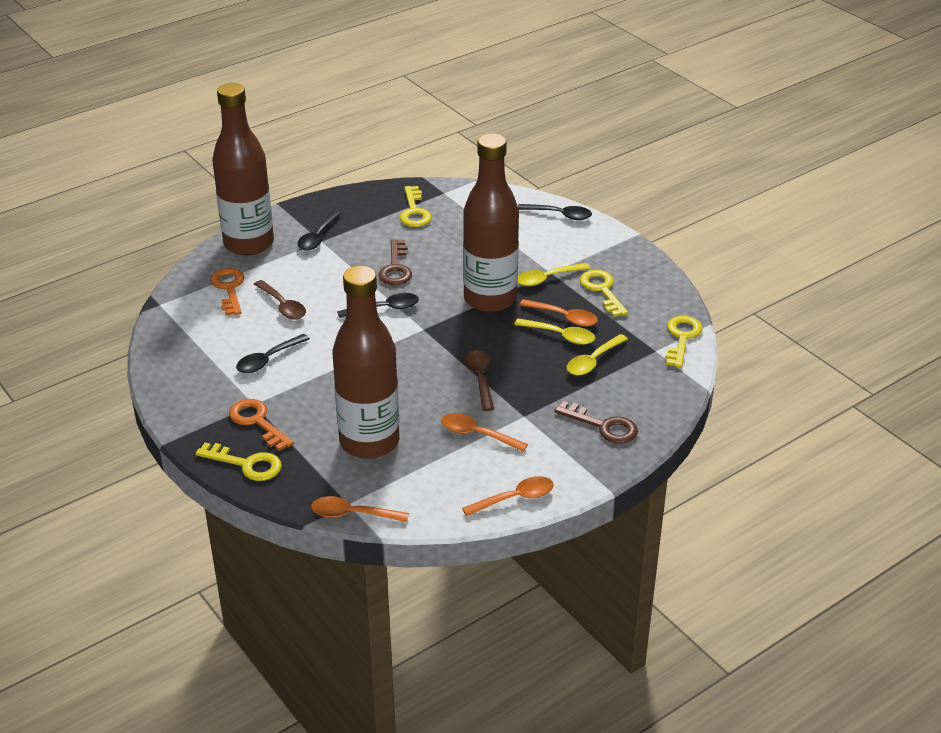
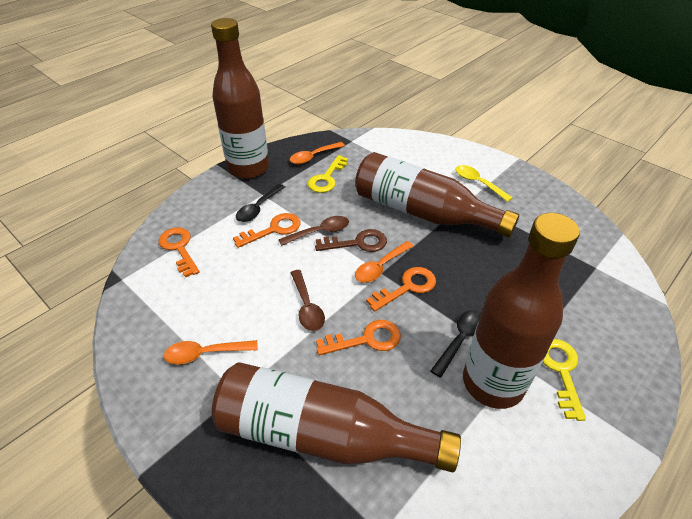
black spoon: [236,334,310,373] [297,211,341,251] [337,293,419,318] [518,204,592,220] = 4 -> [236,184,285,222] [431,310,481,378] = 2
brown bottle: [212,83,274,256] [332,266,399,459] [463,133,519,312] = 3 -> [211,18,269,179] [212,362,461,472] [355,152,519,238] [463,213,580,409] = 4
brown key: [379,239,412,285] [554,401,638,444] = 2 -> [315,229,387,252] = 1
orange key: [210,268,244,316] [229,399,294,451] = 2 -> [159,228,200,278] [233,213,301,248] [316,320,401,355] [366,267,436,312] = 4
orange spoon: [311,496,409,522] [441,413,528,452] [462,476,554,516] [519,299,598,327] = 4 -> [164,340,258,364] [290,142,345,164] [355,241,414,283] = 3
yellow key: [195,443,282,481] [400,186,432,227] [580,270,628,317] [665,316,703,368] = 4 -> [308,155,348,193] [543,339,586,421] = 2
yellow spoon: [514,318,595,345] [517,263,590,286] [566,334,628,376] = 3 -> [456,165,513,202] = 1

